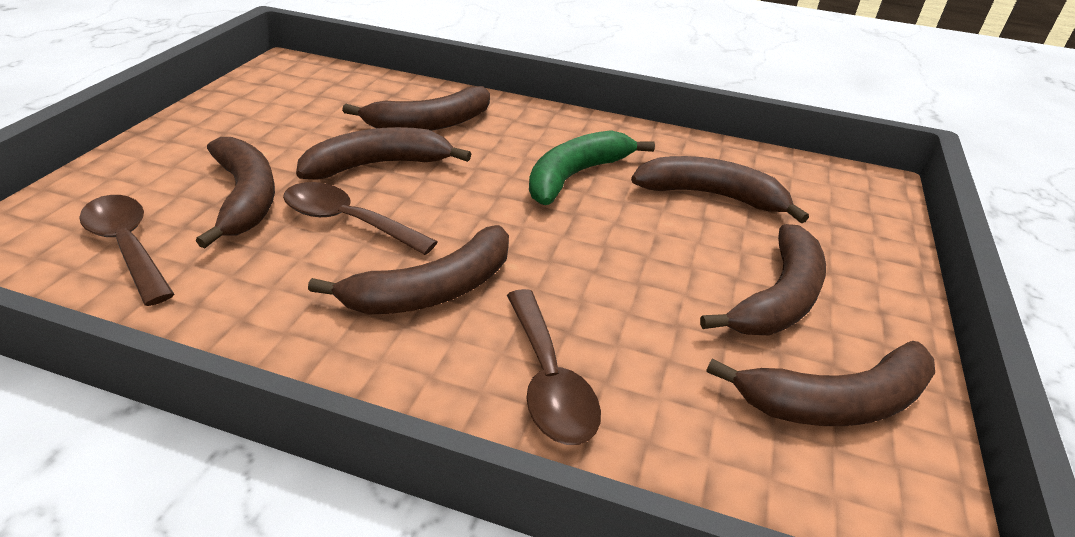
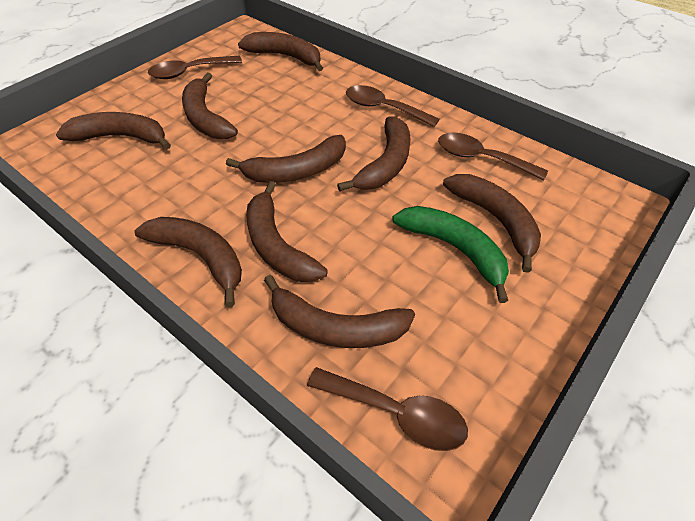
brown banana: [196,137,275,248] [296,127,471,180] [308,225,509,314] [342,86,490,131] [631,156,809,223] [700,224,826,335] [707,341,935,426] = 7 -> [56,112,171,150] [134,217,242,307] [182,72,238,139] [226,135,346,183] [238,32,323,71] [246,181,328,282] [264,275,415,348] [337,116,411,191] [443,174,541,273] = 9
brown spoon: [79,195,174,306] [283,182,438,255] [507,289,601,445] = 3 -> [148,56,242,79] [307,367,468,451] [346,85,440,127] [438,133,548,180] = 4

